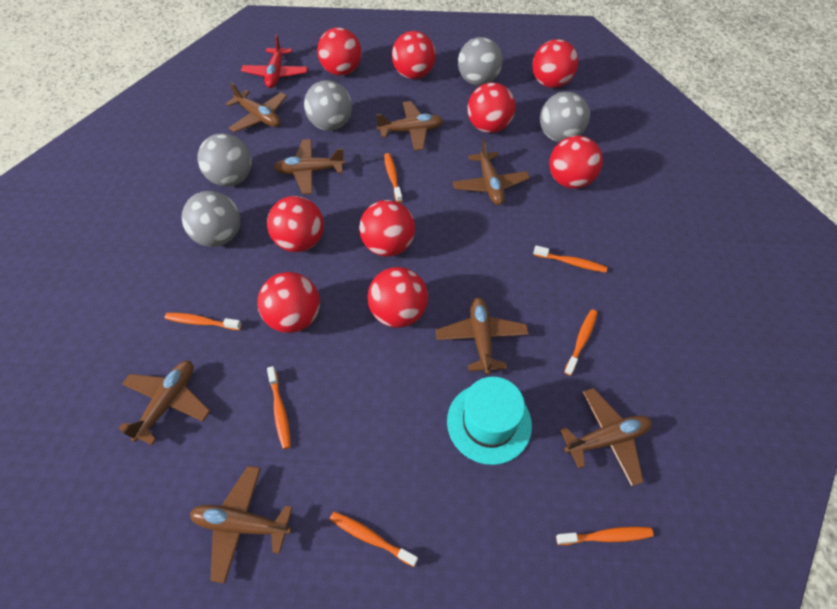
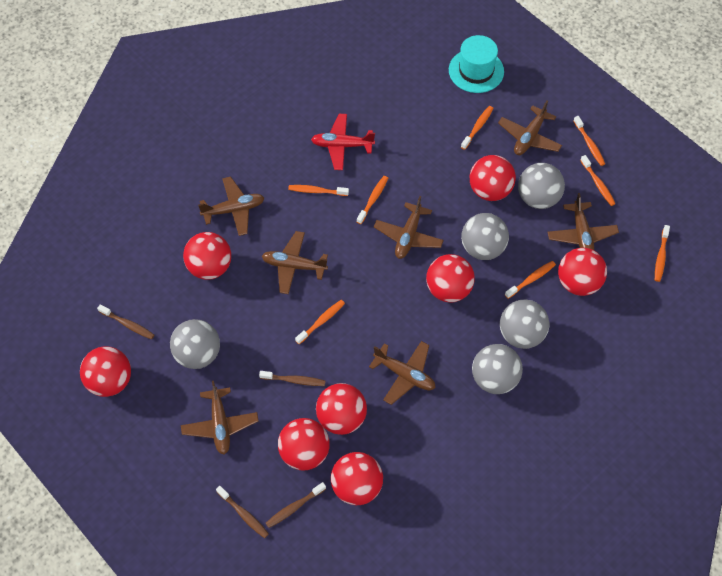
brown plane: [118,361,210,445] [190,466,292,584] [226,83,287,132] [273,139,345,194] [376,101,444,151] [436,297,529,375] [453,139,530,205] [560,388,652,487] = 8 -> [181,381,259,455] [198,176,264,236] [262,231,328,294] [369,341,436,405] [374,196,444,259] [498,101,562,155] [548,193,619,250] = 7
brown toothbrush: none = 0 -> [97,304,154,339] [216,486,269,538] [259,371,325,386] [266,482,326,528] = 4
orange toothbrush: [164,313,242,330] [267,366,291,449] [330,511,418,567] [384,153,403,203] [533,245,607,273] [556,526,654,545] [564,310,598,376] = 7 -> [288,185,349,196] [295,300,345,344] [357,176,388,224] [461,106,493,150] [505,261,556,299] [574,116,605,166] [580,155,616,206] [655,225,670,282] = 8
red ball: [257,272,320,333] [267,196,324,252] [317,27,362,76] [359,200,415,257] [367,267,428,328] [392,31,436,79] [467,83,516,133] [532,39,578,88] [549,135,603,189] = 9 -> [80,347,131,397] [183,232,231,280] [278,418,330,471] [316,383,367,435] [331,452,383,505] [426,254,475,302] [470,155,516,201] [558,248,607,296] = 8

